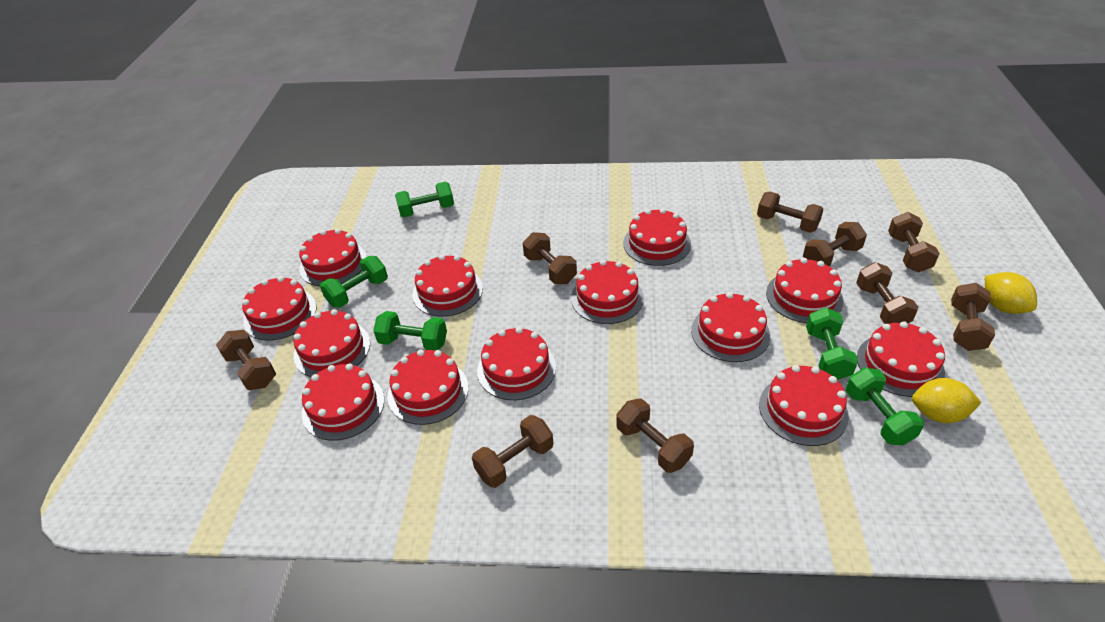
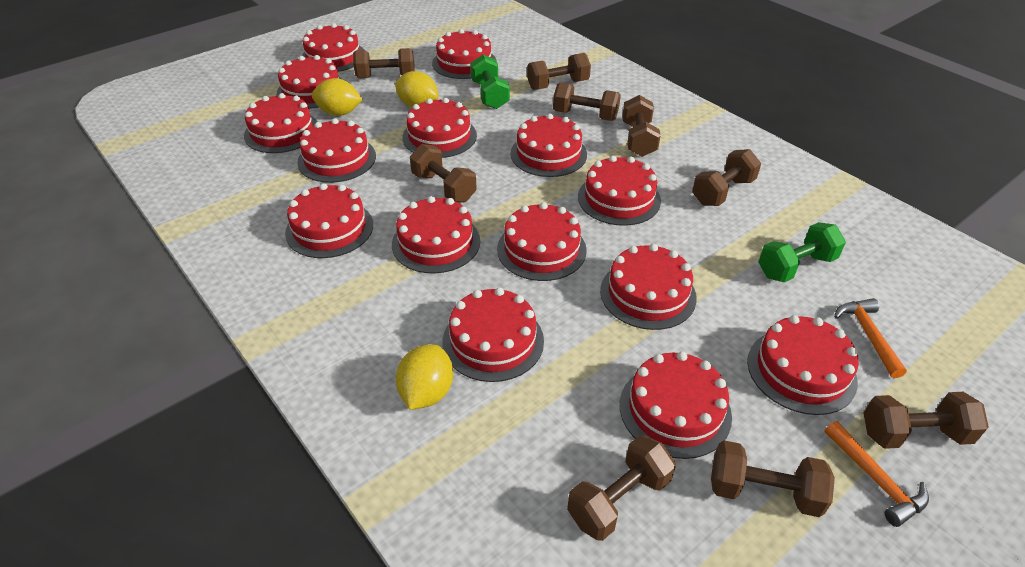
green dumbbell: [320,256,388,308] [373,311,447,350] [395,182,454,217] [806,308,858,380] [846,367,924,445] = 5 -> [470,55,510,109] [759,222,846,282] = 2
orange hammer: none = 0 -> [824,421,929,527] [834,298,907,378] = 2
red cake: [242,276,317,340] [293,309,370,377] [299,229,367,286] [302,363,384,440] [387,349,468,425] [412,255,483,317] [477,327,556,400] [571,260,644,324] [623,208,691,266] [691,292,770,362] [759,365,849,446] [766,258,844,323] [857,321,945,397] = 13 -> [244,93,318,153] [277,55,341,109] [285,183,373,258] [297,118,376,183] [302,23,364,72] [392,196,480,274] [402,98,477,158] [432,29,496,79] [442,288,544,382] [497,202,587,281] [510,114,587,177] [578,155,661,226] [600,244,697,330] [620,351,732,459] [747,315,859,415] = 15
yellow lemon: [912,378,981,423] [985,272,1037,314] = 2 -> [312,78,363,116] [395,71,438,108] [396,344,453,410] = 3

